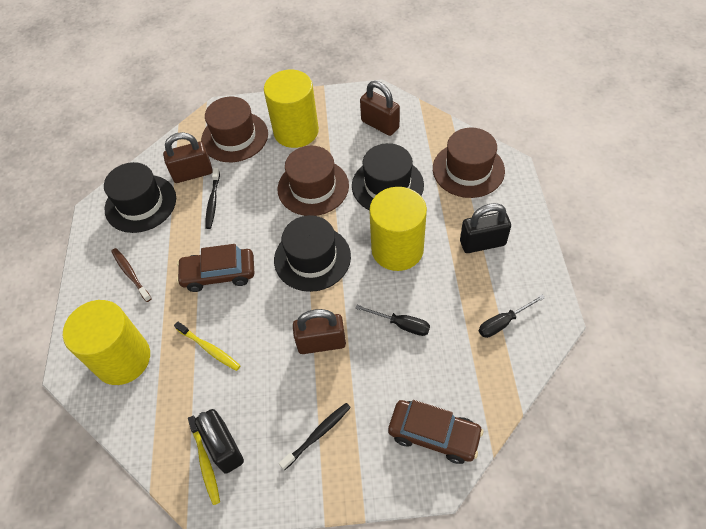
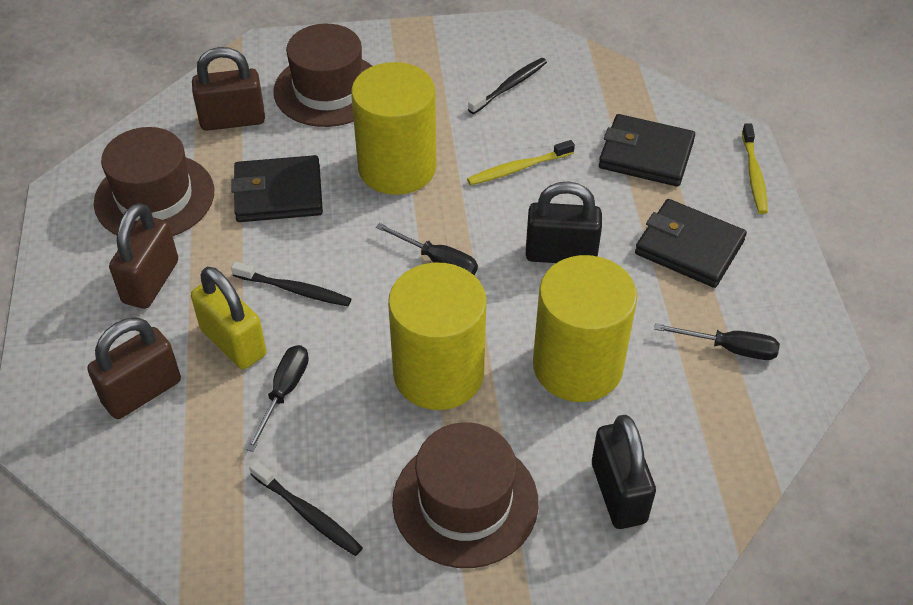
black hat: [104,162,176,233] [274,215,351,292] [352,143,424,210] = 3 -> none = 0
black screwdriver: [355,305,430,336] [479,295,545,338] = 2 -> [246,345,309,452] [376,223,478,275] [654,323,780,360] = 3
black toothbrush: [205,168,220,229] [279,403,351,470] = 2 -> [231,262,351,306] [249,461,363,556] [468,58,547,114] = 3
black wallet: none = 0 -> [231,155,323,222] [599,114,695,187] [635,199,747,288] = 3
brown car: [176,244,254,292] [388,400,484,464] = 2 -> none = 0
brown toothbrush: [111,248,152,302] = 1 -> none = 0
yellow padlock: none = 0 -> [191,267,266,369] = 1

